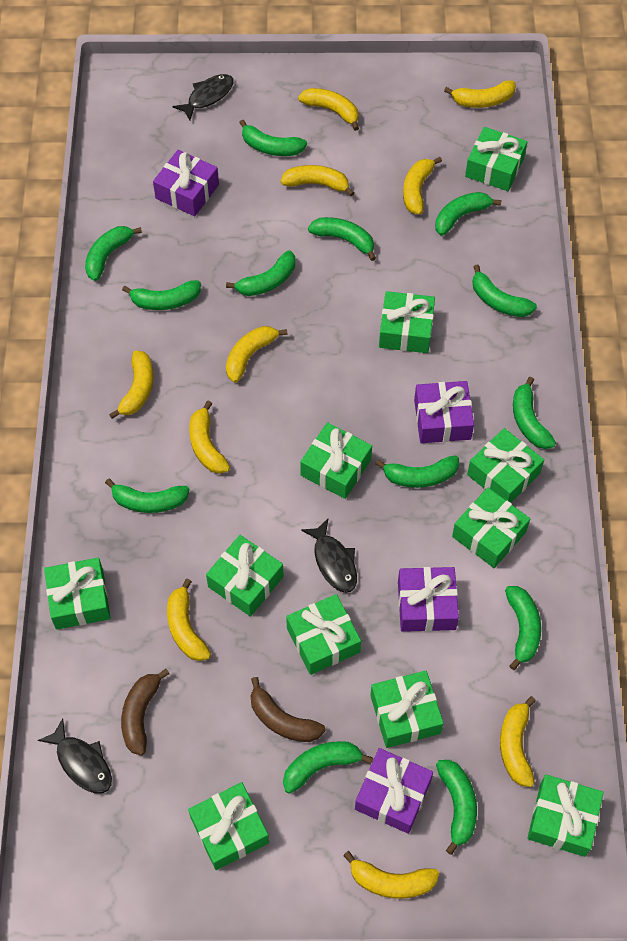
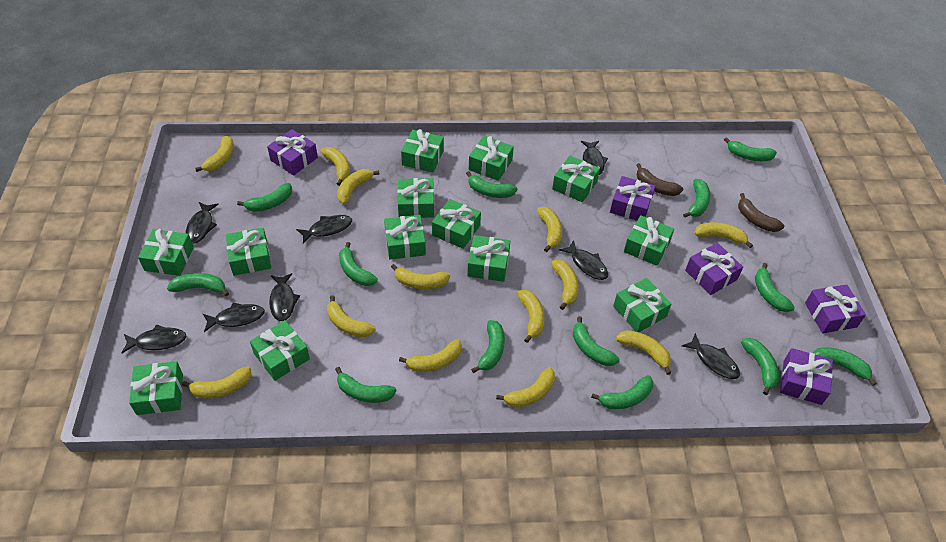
black fish: [38,718,112,793] [173,74,234,120] [301,518,357,593] = 3 -> [122,324,186,353] [186,202,219,244] [203,303,265,332] [269,273,300,321] [296,215,352,244] [559,240,608,280] [581,141,608,175] [682,333,740,379] = 8
green gift: [44,558,111,630] [188,782,269,870] [206,535,284,617] [286,594,361,675] [300,422,372,499] [370,671,444,748] [379,291,435,353] [452,488,530,568] [465,127,527,191] [467,428,544,503] [527,774,604,857] = 11 -> [129,361,183,415] [138,229,194,276] [226,228,271,276] [250,320,310,381] [384,215,426,260] [397,178,434,218] [401,129,444,172] [432,199,481,249] [467,235,510,282] [469,136,514,181] [552,156,600,202] [613,278,671,332] [624,215,674,266] = 13
purple gift: [153,150,219,216] [355,748,433,834] [398,567,459,632] [414,381,474,443] = 4 -> [267,129,318,176] [610,176,655,221] [685,243,743,295] [780,348,833,405] [805,284,866,333] = 5
yellow banana: [109,350,153,419] [167,579,211,661] [189,401,230,474] [226,326,288,383] [280,165,354,196] [298,88,359,131] [343,851,439,899] [403,157,442,214] [444,80,516,108] [500,696,536,787] = 10 -> [182,366,251,398] [195,136,234,172] [320,147,350,186] [327,295,376,337] [337,169,380,204] [391,264,450,289] [399,339,462,372] [496,367,555,408] [517,290,544,343] [537,207,562,252] [551,260,579,310] [616,330,671,375] [694,222,753,248] = 13

